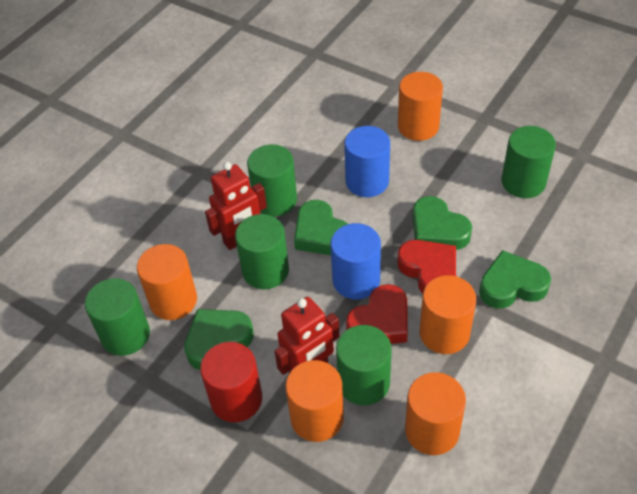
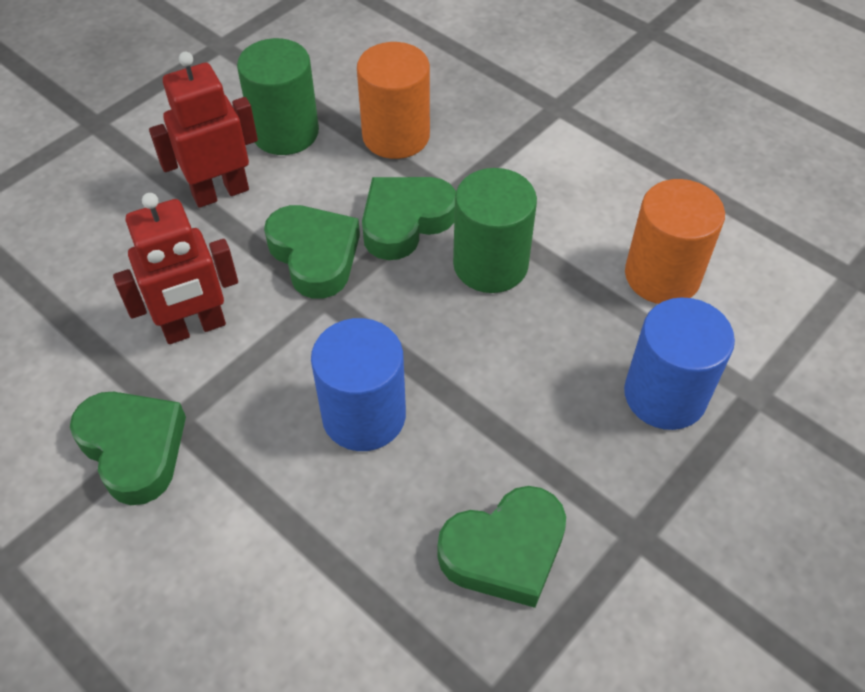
green cylinder: [85,278,150,356] [235,214,289,289] [247,144,297,216] [336,325,392,405] [502,126,556,198] = 5 -> [237,38,319,155] [453,168,537,293] = 2
orange cylinder: [137,244,197,320] [285,360,344,442] [398,72,443,141] [405,372,466,455] [420,275,476,354] = 5 -> [357,42,430,159] [625,179,725,304] = 2
red cylinder: [200,342,262,422] = 1 -> none = 0
red heart: [346,284,408,344] [397,240,456,294] = 2 -> none = 0

